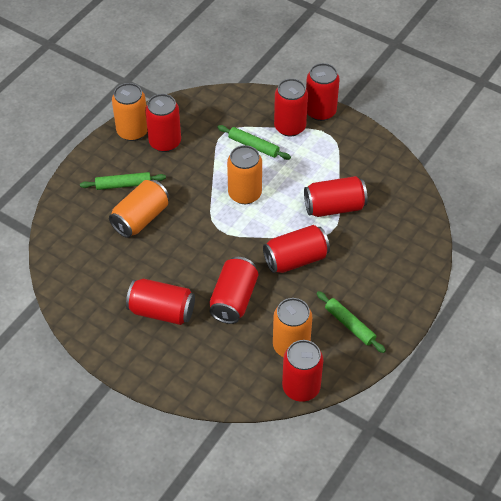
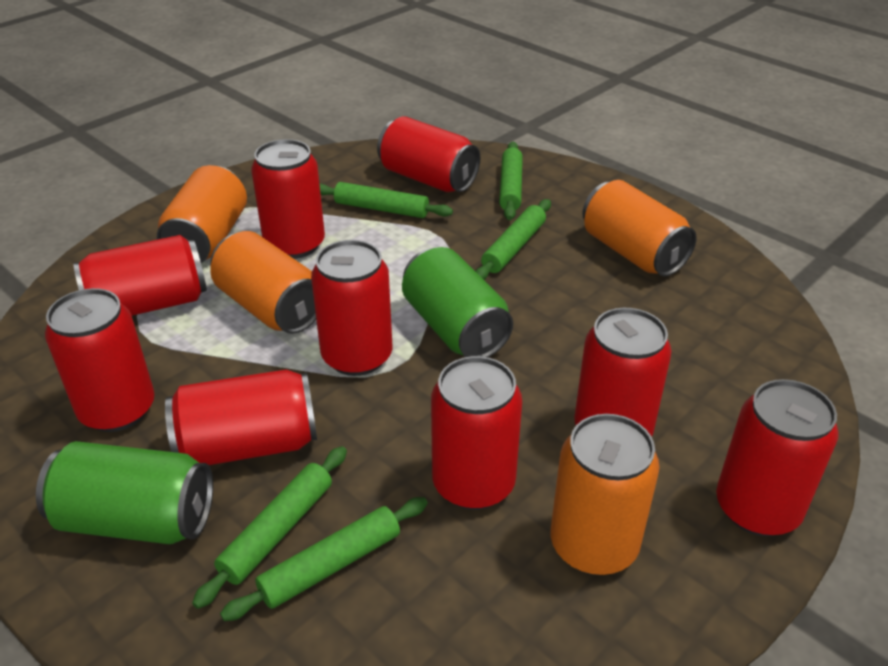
green can: none = 0 -> [36,441,213,544] [402,247,513,357] = 2
green rolling pin: [80,172,166,190] [217,125,291,160] [317,291,386,353] = 3 -> [192,446,347,609] [220,497,428,621] [320,182,453,218] [475,199,551,280] [499,142,523,220] = 5
red can: [126,279,195,325] [145,94,181,152] [209,257,258,324] [263,225,330,273] [274,78,308,137] [282,340,323,402] [304,176,368,217] [306,63,340,121] = 8 -> [45,288,154,432] [74,235,207,316] [165,369,317,465] [251,139,325,259] [311,240,393,376] [377,116,480,192] [431,356,522,510] [574,308,672,436] [716,379,839,536] = 9

